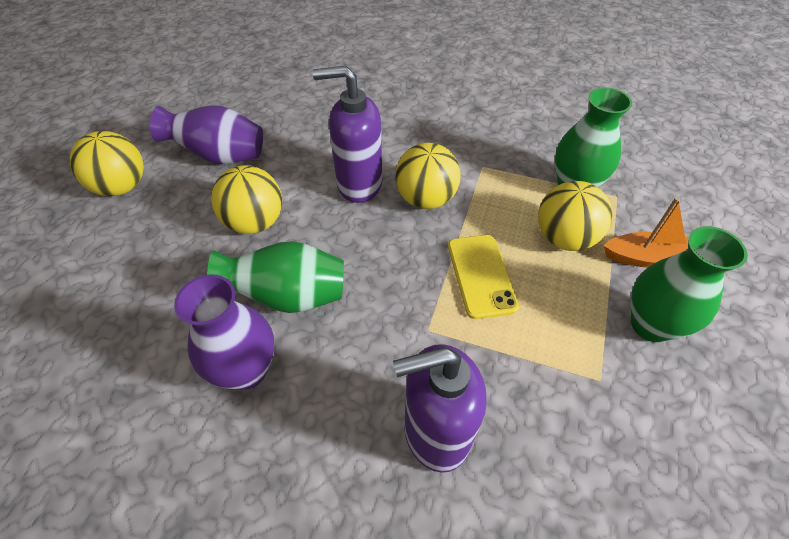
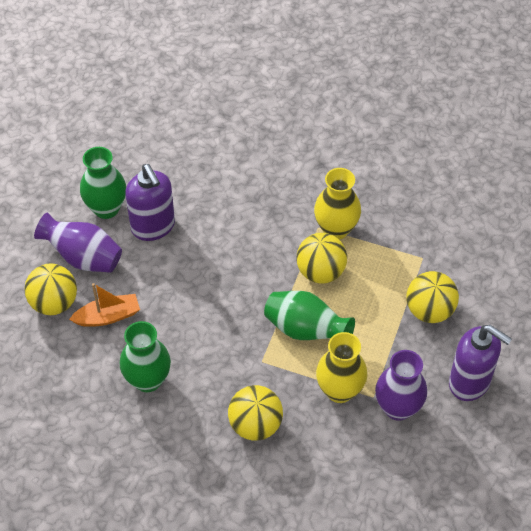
yellow phone: [448,235,519,319] = 1 -> none = 0
yellow vase: none = 0 -> [314,168,361,240] [316,332,367,403] = 2

